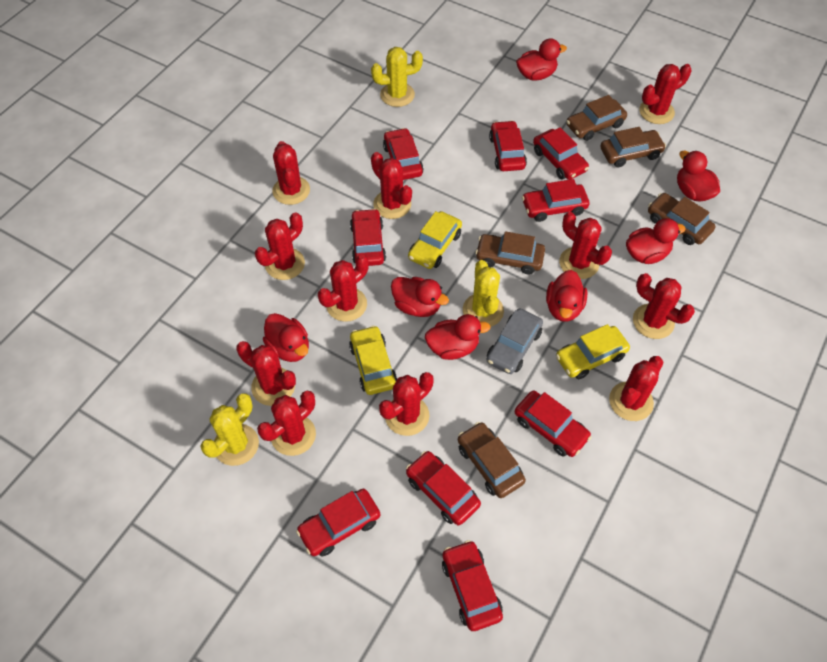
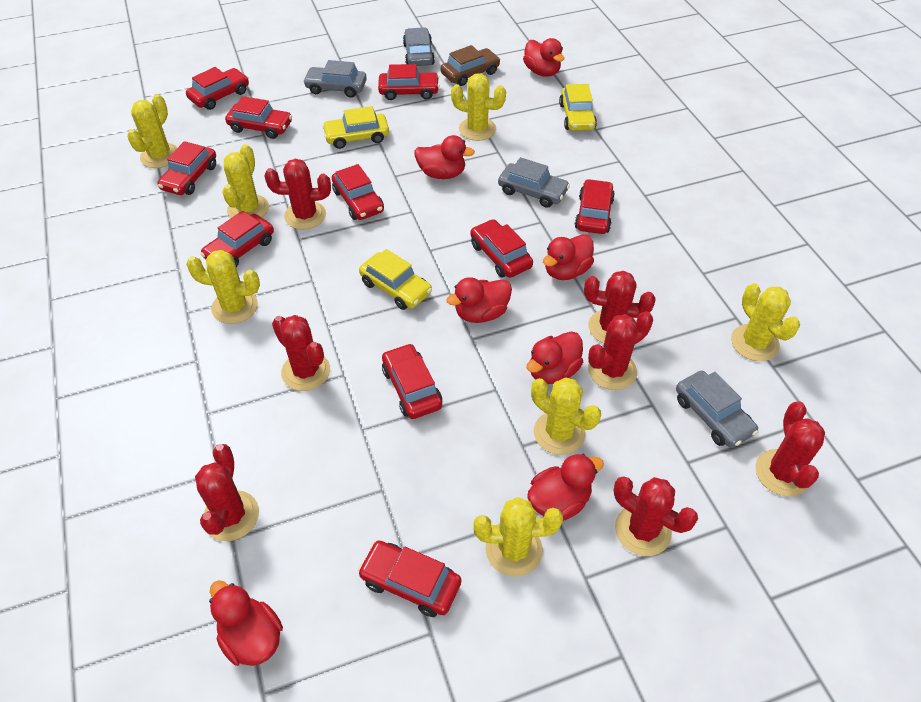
brown car: [458,422,526,498] [475,231,545,274] [566,95,627,141] [601,127,666,168] [648,193,715,245] = 5 -> [440,45,500,86] = 1
grey car: [486,308,543,374] = 1 -> [303,60,367,98] [403,27,435,66] [498,157,570,208] [676,371,758,448] = 4
red cactus: [236,341,296,406] [255,212,305,280] [257,391,316,456] [272,141,310,205] [318,254,369,322] [371,152,412,219] [379,372,434,436] [559,212,612,279] [609,356,663,421] [633,273,695,339] [639,64,691,124] = 11 -> [195,444,259,541] [264,159,331,230] [272,315,330,391] [584,271,655,343] [588,311,653,390] [614,476,698,556] [755,401,825,497] = 7
red car: [296,489,380,557] [350,208,386,266] [383,128,424,180] [406,451,481,526] [442,540,503,631] [489,120,527,171] [515,391,592,457] [522,179,590,222] [533,127,589,180] = 9 -> [157,141,216,195] [186,67,249,110] [201,211,274,267] [225,96,292,139] [332,164,384,220] [358,540,461,617] [378,64,440,100] [382,343,442,419] [470,219,533,278] [575,179,615,234] = 10
yellow cactus: [200,393,259,466] [371,47,423,107] [463,260,504,327] = 3 -> [127,94,178,168] [186,250,260,324] [222,144,269,218] [451,73,506,141] [473,497,563,577] [531,378,601,455] [731,283,800,361] = 7

